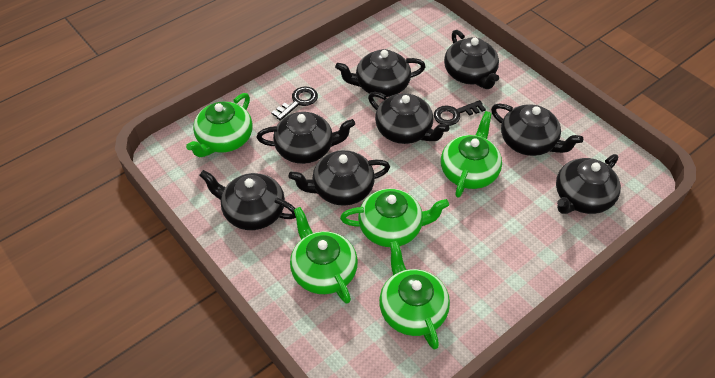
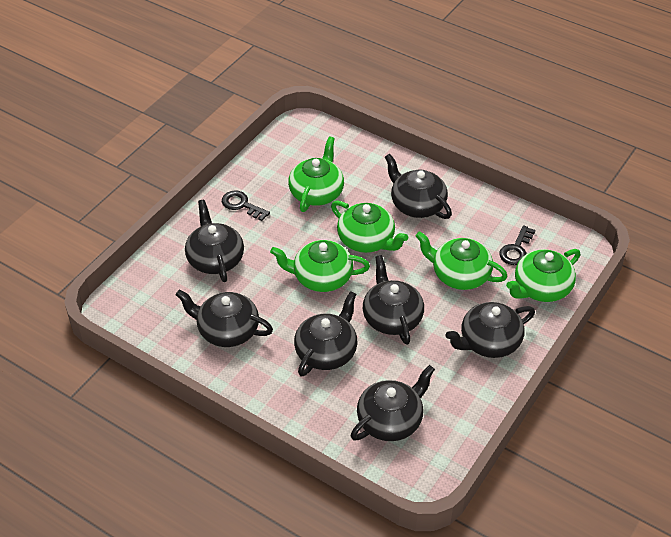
black teapot: [199,170,296,230] [257,112,355,164] [289,150,390,206] [335,49,426,97] [368,92,449,144] [444,30,499,89] [491,103,583,156] [556,154,621,214] = 8 -> [176,289,273,347] [185,200,244,282] [294,291,357,377] [351,365,435,441] [363,255,424,345] [385,154,452,219] [445,302,535,358] = 7

